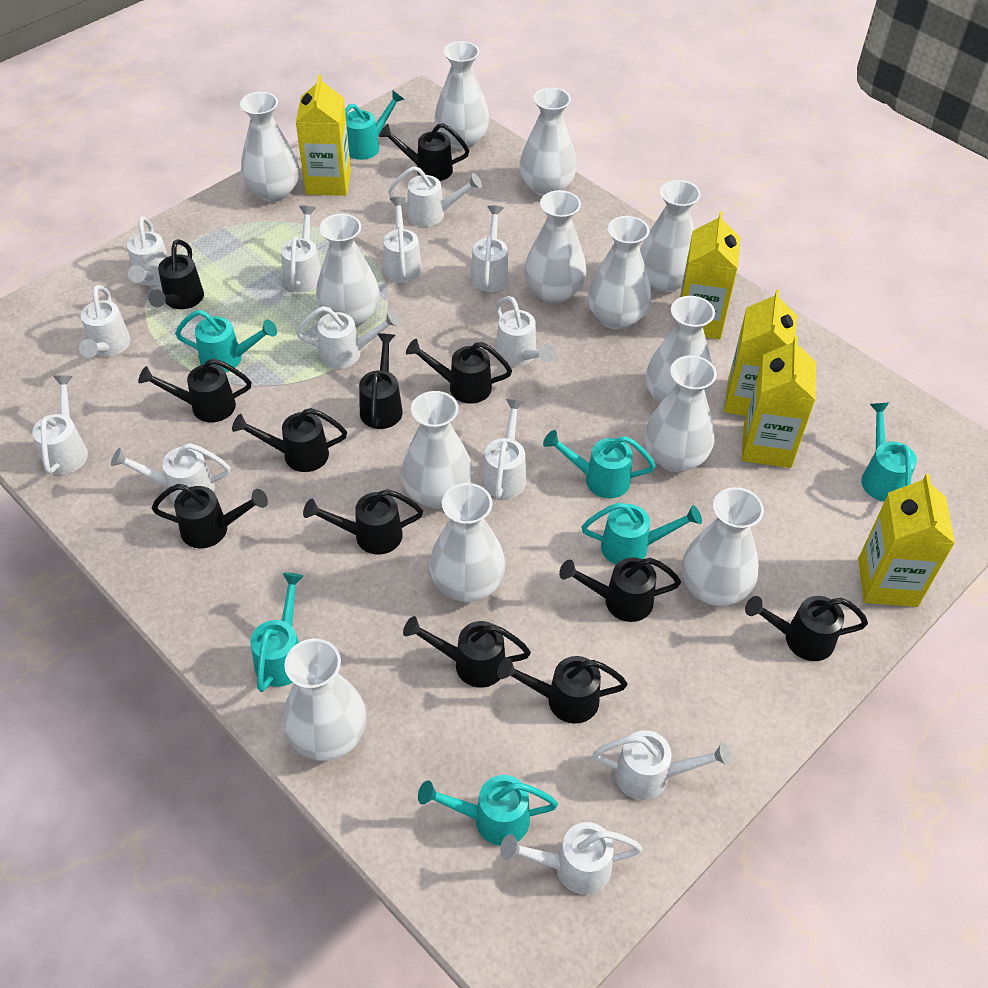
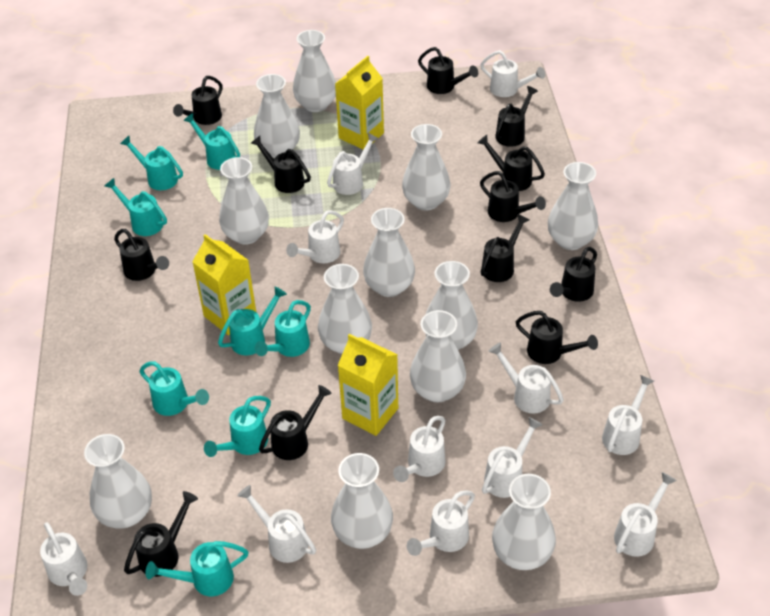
turquoise watering can: [175,310,277,372] [250,572,304,692] [345,90,405,160] [418,775,558,846] [543,430,656,498] [581,502,702,565] [861,402,917,502] = 7 -> [105,178,167,236] [120,136,183,190] [139,361,209,416] [145,541,249,596] [183,113,240,170] [204,396,271,457] [218,287,287,355] [254,300,311,357] = 8
white vase: [240,92,299,202] [283,639,367,761] [316,214,380,327] [401,391,473,508] [429,483,506,602] [434,41,489,149] [519,88,577,197] [524,190,587,304] [588,216,651,330] [640,180,701,293] [645,355,717,472] [646,296,715,403] [682,487,764,606] = 13 -> [84,434,152,529] [219,157,269,245] [254,74,300,158] [293,30,336,112] [318,264,372,354] [331,453,393,549] [363,208,415,297] [402,124,450,210] [410,310,466,402] [425,261,478,350] [492,474,556,570] [548,162,598,250] = 12
white watering can: [32,376,88,475] [79,285,131,358] [111,443,231,503] [127,216,168,286] [281,206,321,292] [296,306,400,369] [383,197,422,283] [388,166,482,227] [470,205,509,292] [482,399,526,499] [495,296,556,366] [500,822,643,895] [593,730,732,800] = 13 -> [40,522,88,596] [237,485,316,563] [286,210,344,263] [327,133,379,195] [393,416,446,482] [407,490,475,556] [480,50,545,97] [482,417,543,498] [488,343,564,414] [602,375,654,455] [614,472,677,557] = 11
yellow carton: [296,74,351,196] [676,211,741,340] [724,289,797,416] [742,336,816,468] [858,474,955,607] = 5 -> [192,234,256,335] [335,56,384,150] [338,334,398,436] = 3

